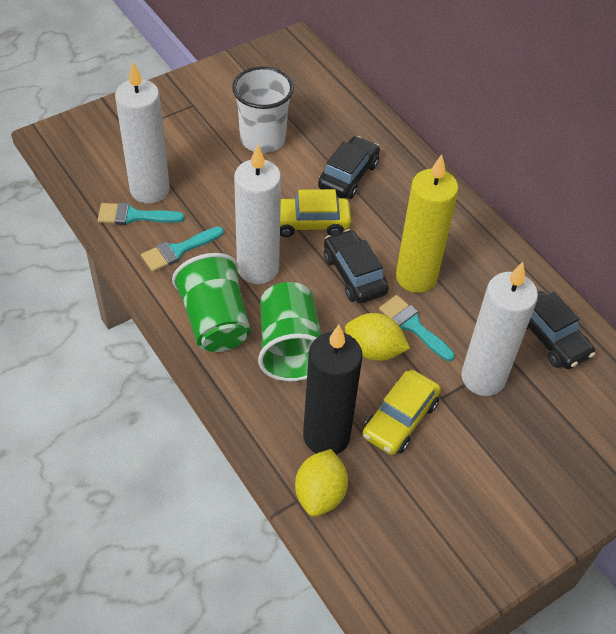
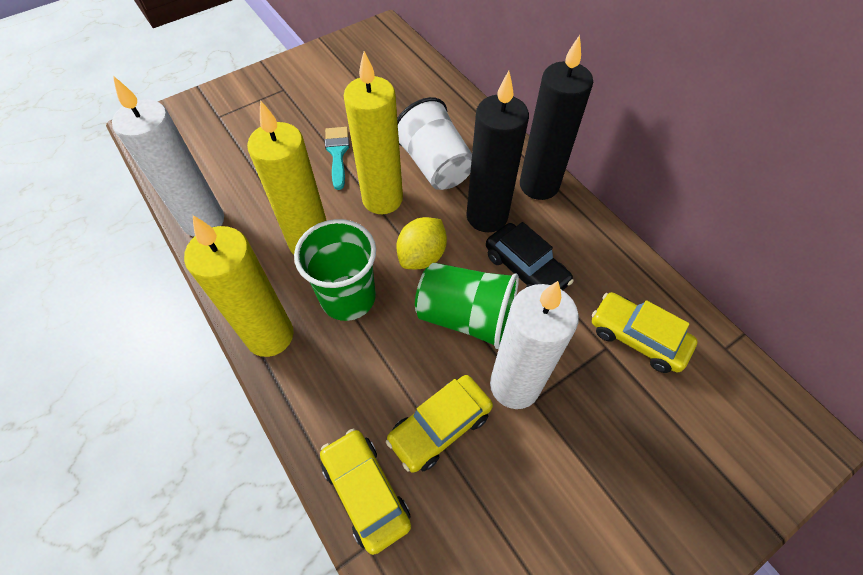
black candle: [303,325,363,455] = 1 -> [466,71,529,233] [520,35,593,200] = 2
black car: [318,136,380,199] [324,229,389,303] [527,291,595,369] = 3 -> [486,222,574,290] = 1
turquoise brush: [98,203,185,225] [141,226,224,272] [379,295,455,361] = 3 -> [325,127,350,190] = 1
white candle: [115,62,170,204] [234,144,281,284] [461,262,538,396] = 3 -> [112,76,224,237] [490,281,579,409] = 2
yellow candle: [396,154,458,293] = 1 -> [184,215,293,357] [247,100,327,254] [344,51,403,214] = 3
yellow car: [280,189,351,237] [363,370,441,455] = 2 -> [320,429,411,555] [386,375,493,473] [592,292,698,373] = 3
yellow lemon: [295,449,348,517] [345,313,410,361] = 2 -> [397,217,447,269] = 1

